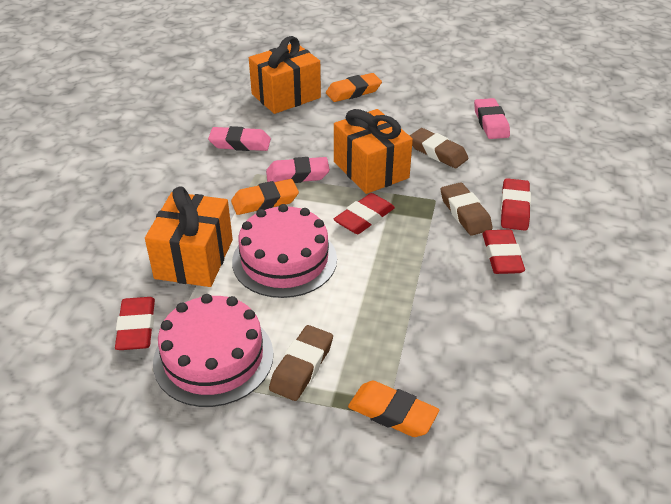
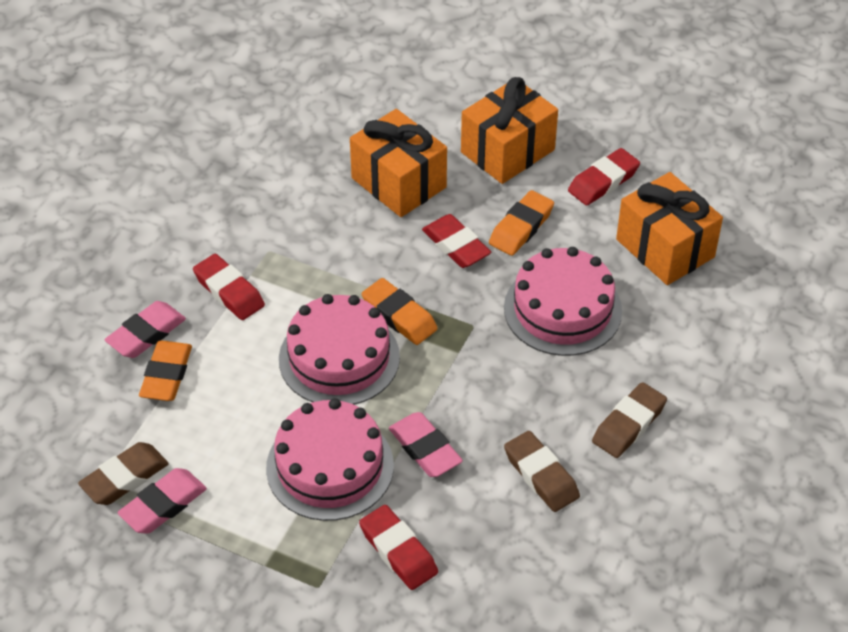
pink cake: [153,294,274,407] [232,204,337,298] = 2 -> [266,398,394,521] [279,294,400,405] [504,247,622,356] = 3

